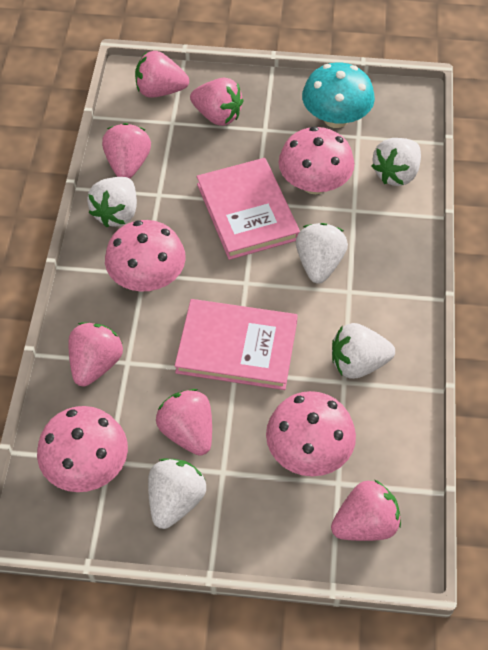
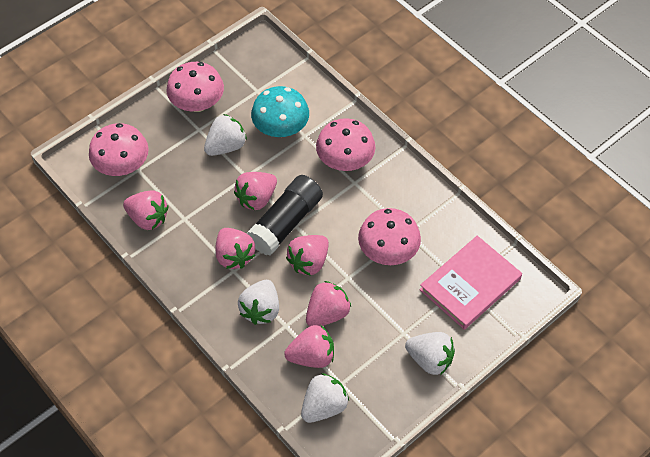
black glue stick: none = 0 -> [247,175,323,256] = 1
pink book: [175,299,298,390] [197,158,300,260] = 2 -> [420,236,522,330] = 1
white strawberry: [87,177,137,227] [148,459,206,529] [296,223,348,284] [332,323,395,379] [371,138,421,186] = 5 -> [204,114,247,156] [238,280,279,325] [301,373,349,423] [405,332,455,375] = 4

